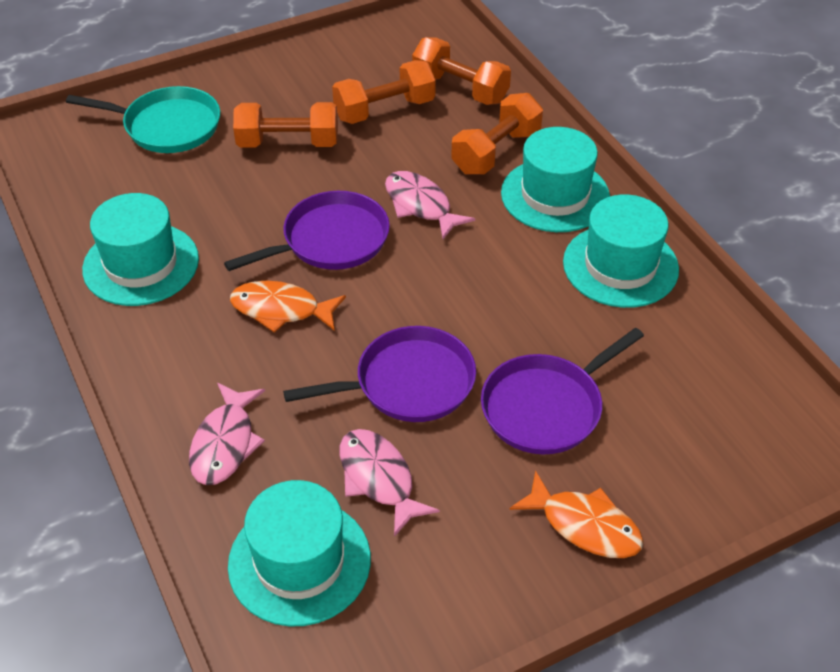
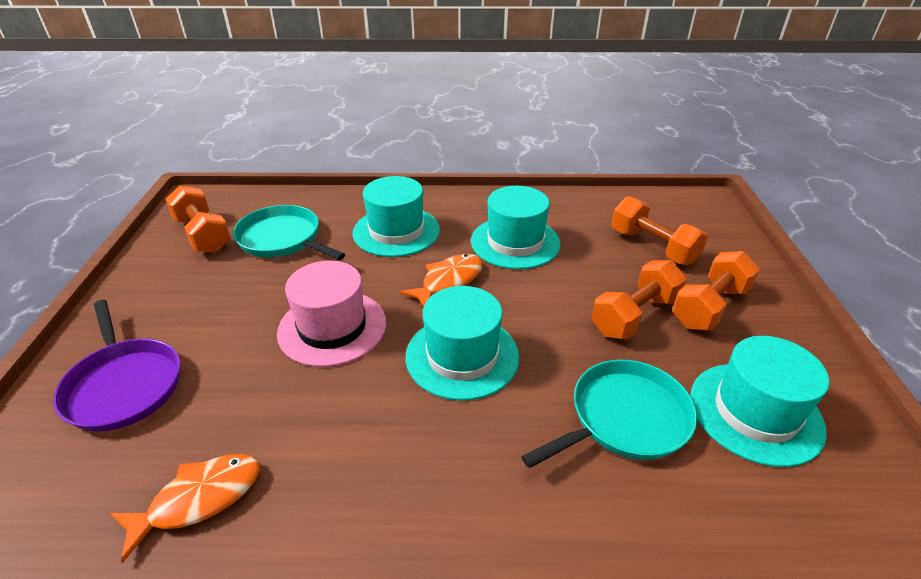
pink fish: [189,383,265,485] [340,429,440,537] [385,171,475,239] = 3 -> none = 0
pink hat: none = 0 -> [277,260,386,367] = 1
purple pan: [224,191,390,271] [283,326,476,422] [481,328,644,454] = 3 -> [53,300,180,432] = 1
turquoise pan: [66,86,220,153] = 1 -> [233,205,345,260] [521,359,697,468] = 2

